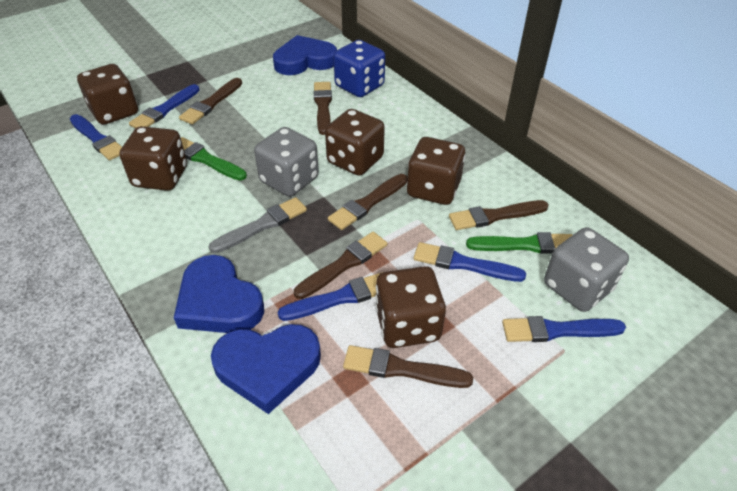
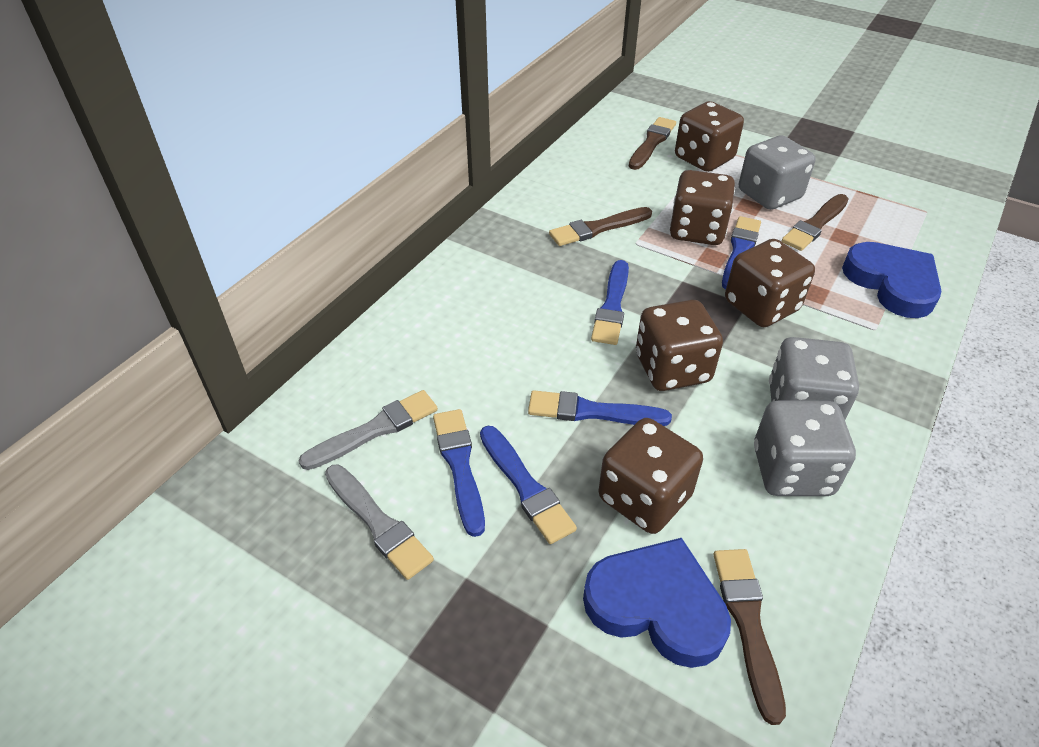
blue dice: [333,40,385,97] = 1 -> none = 0
blue heart: [174,255,264,333] [211,324,321,414] [273,35,337,75] = 3 -> [583,538,731,668] [842,242,941,318] = 2
brown brush: [179,78,242,124] [294,232,387,299] [314,82,332,135] [328,174,408,230] [343,345,473,388] [449,200,549,230] = 6 -> [549,207,652,246] [629,117,676,170] [714,549,786,725] [782,194,849,251] = 4
green brush: [181,137,247,181] [466,232,572,254] = 2 -> none = 0
grey brush: [209,197,307,253] = 1 -> [299,390,438,470] [325,464,434,580] = 2
grey dice: [254,127,319,197] [544,227,629,312] = 2 -> [739,135,815,210] [754,401,856,496] [769,337,859,420] = 3

